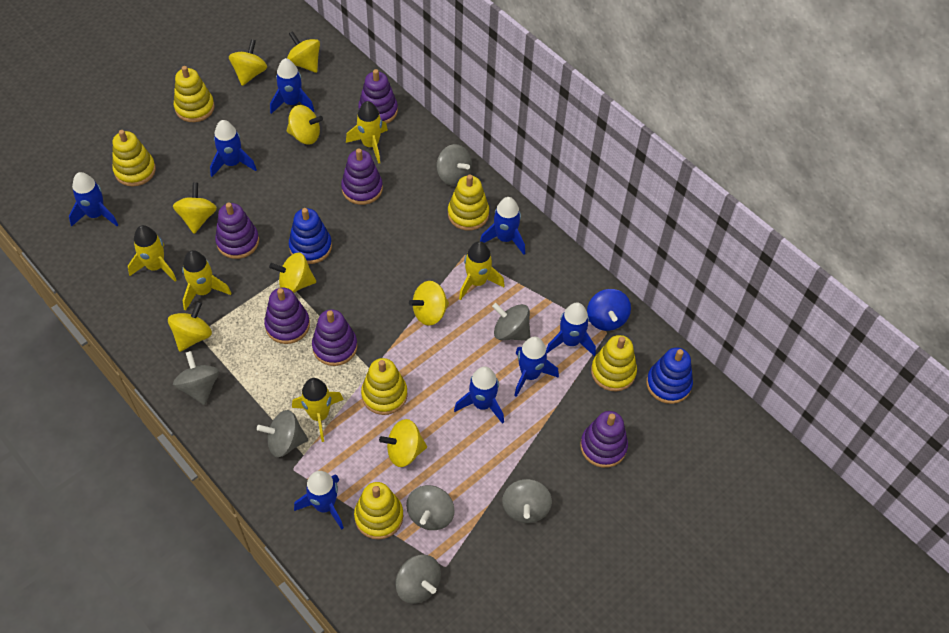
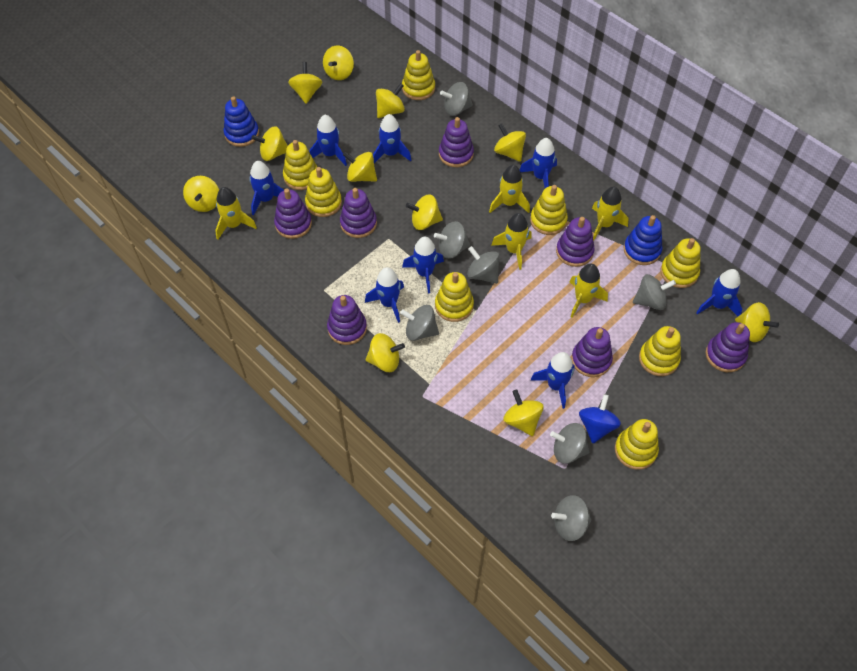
purple stacking toy: [215,203,259,259] [264,288,310,344] [312,309,357,366] [341,148,383,205] [358,69,398,124] [580,411,628,468] = 6 -> [274,189,312,239] [327,295,367,345] [340,188,377,238] [439,117,474,167] [556,217,595,267] [571,327,613,377] [706,322,750,372] = 7
yellow spinning top: [168,301,212,352] [173,182,217,234] [229,39,267,86] [269,253,316,293] [287,31,320,73] [287,105,323,145] [379,419,427,467] [409,281,449,326] = 8 -> [183,176,219,212] [252,126,288,161] [288,62,322,104] [323,45,354,80] [343,152,377,182] [365,333,405,372] [376,83,405,118] [406,194,443,230] [494,123,526,162] [503,390,544,436] [735,302,779,342] = 11
yellow stacking toy: [113,130,156,186] [174,66,215,122] [354,482,404,539] [361,358,408,415] [448,175,489,231] [591,335,637,391] = 6 -> [283,140,317,190] [305,167,342,217] [402,50,435,100] [435,272,474,322] [530,185,568,235] [615,419,659,470] [639,326,681,376] [660,238,701,288] = 8

